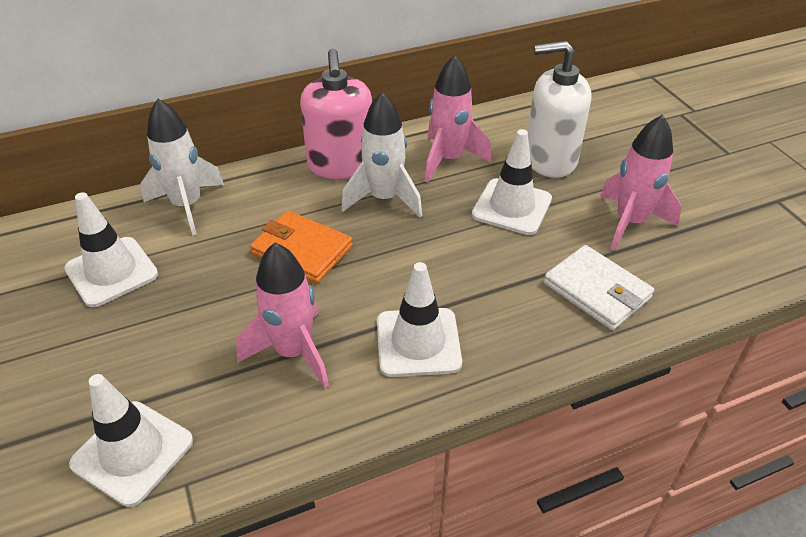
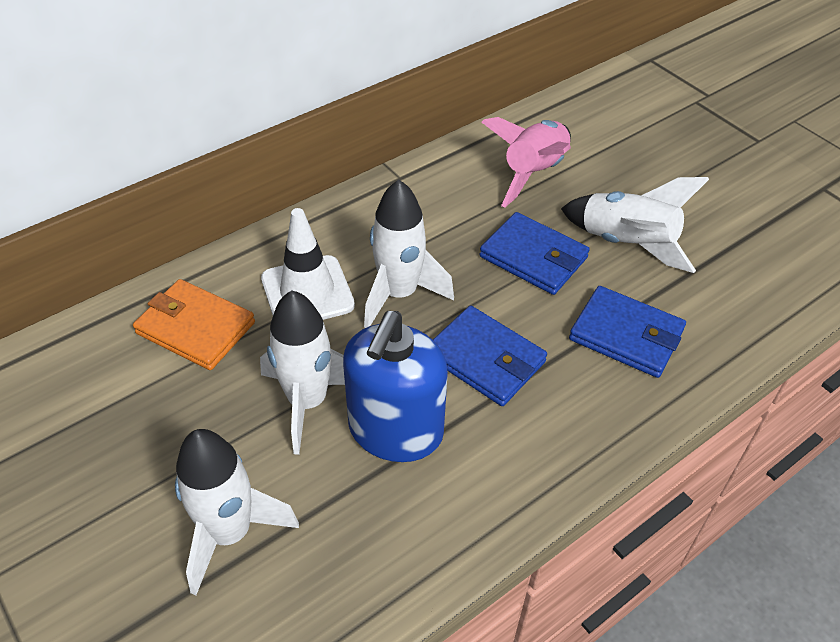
blue soap dispenser: none = 0 -> [343,311,448,462] = 1
blue wallet: none = 0 -> [433,306,547,406] [480,212,590,295] [569,286,686,378] = 3
pink rocket: [236,242,329,388] [425,55,492,183] [600,114,682,250] = 3 -> [482,117,571,207] = 1
pink soap dispenser: [300,49,372,179] = 1 -> none = 0
white rocket: [141,99,224,236] [341,92,422,218] = 2 -> [175,429,299,595] [260,290,345,455] [364,179,454,328] [561,177,709,273] = 4
white soap dispenser: [528,41,592,178] = 1 -> none = 0
white traffic cone: [64,192,158,307] [69,374,193,507] [377,262,462,377] [472,129,552,235] = 4 -> [261,208,355,320] = 1
white wallet: [544,245,654,330] = 1 -> none = 0

